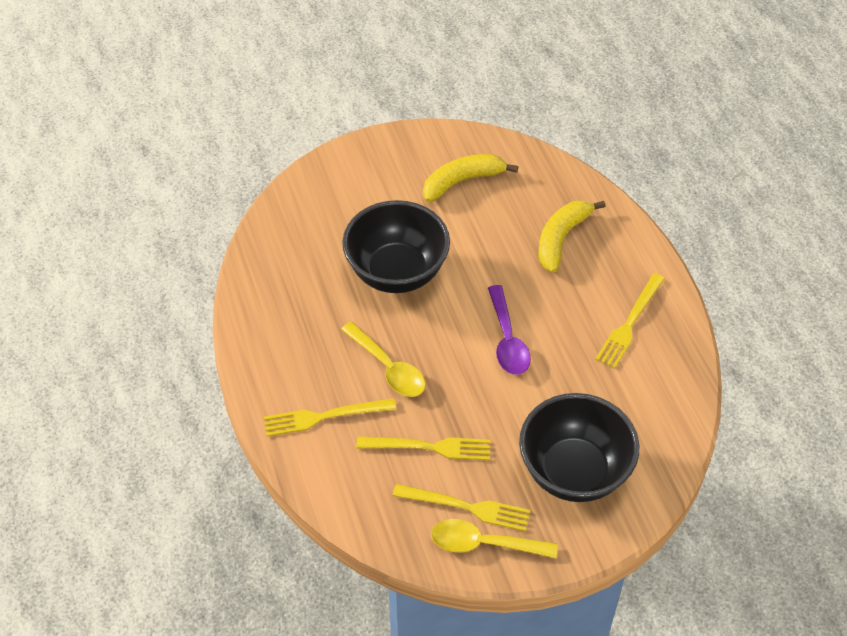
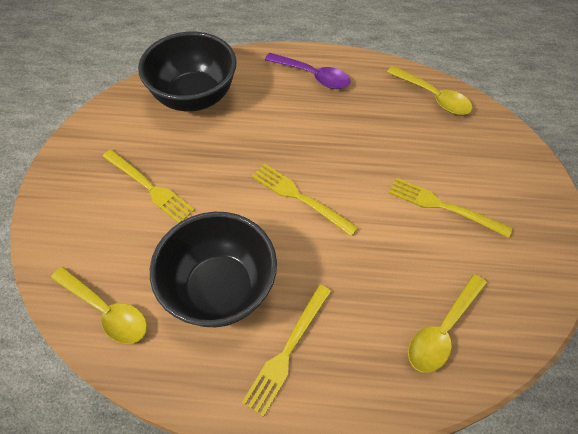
yellow banana: [423,154,518,202] [538,200,606,272] = 2 -> none = 0
yellow spoon: [341,322,426,397] [431,519,558,559] = 2 -> [51,267,147,344] [387,66,472,115] [408,274,487,373] = 3

